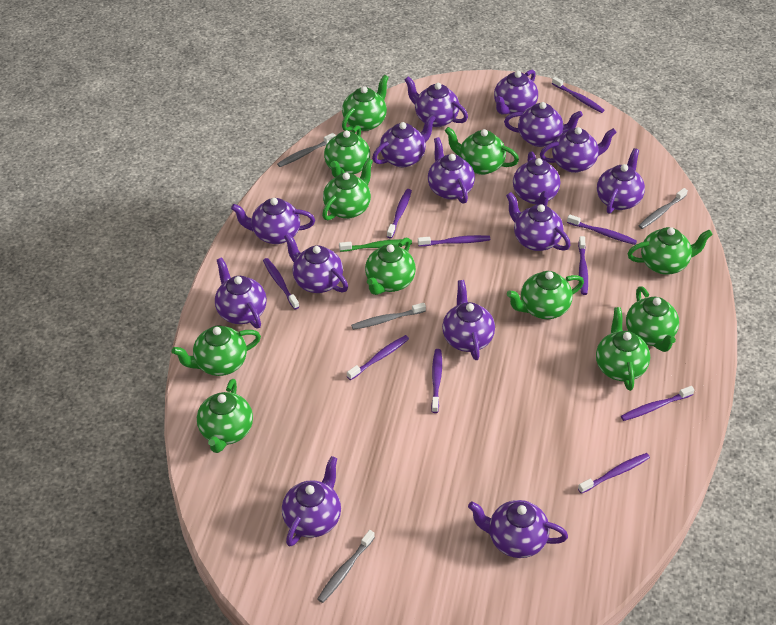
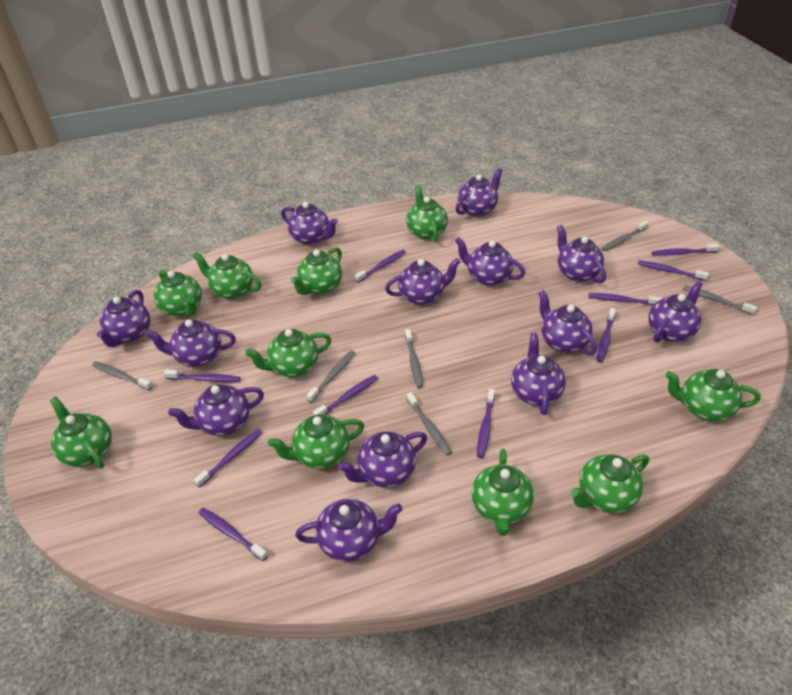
green teapot: [172,326,261,376] [197,379,253,453] [322,158,373,220] [324,125,370,177] [342,75,389,131] [365,238,416,295] [445,127,519,175] [507,271,584,319] [596,307,650,391] [626,286,679,352] [627,227,713,274] = 11 -> [50,397,112,468] [154,270,202,316] [193,252,261,299] [245,329,331,377] [268,415,364,469] [290,247,342,295] [406,185,448,242] [472,449,534,536] [571,454,649,513] [666,369,761,421] = 10
green toothbrush: [339,239,412,252] = 1 -> none = 0
grey toothbrush: [277,133,336,167] [318,530,375,603] [351,303,426,330] [639,188,688,229] = 4 -> [92,361,153,390] [307,350,355,402] [405,329,423,388] [406,392,452,455] [601,221,649,251] [683,285,757,315] = 6
purple teapot: [215,257,267,328] [231,198,315,244] [282,456,341,546] [284,233,348,293] [372,114,436,167] [404,76,468,127] [428,137,475,204] [442,280,495,360] [468,500,568,558] [494,70,538,114] [504,102,583,147] [506,192,571,251] [513,151,560,206] [540,127,617,173] [597,148,645,214] = 15 -> [96,290,151,347] [146,319,236,367] [168,384,264,436] [281,202,338,245] [295,499,403,562] [338,431,427,488] [385,258,461,305] [455,168,503,217] [455,237,525,286] [511,333,566,415] [538,290,597,356] [557,225,606,283] [648,281,703,343] = 13

